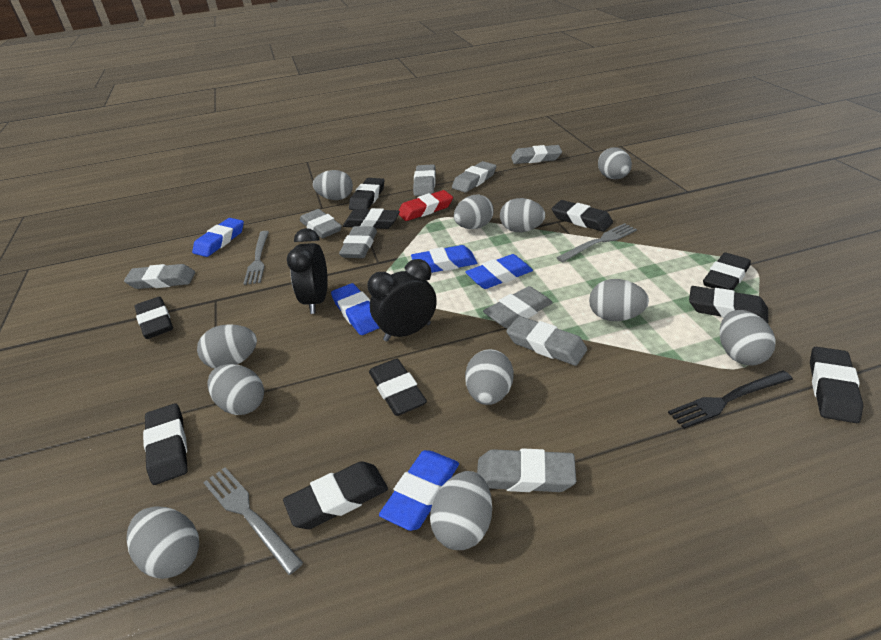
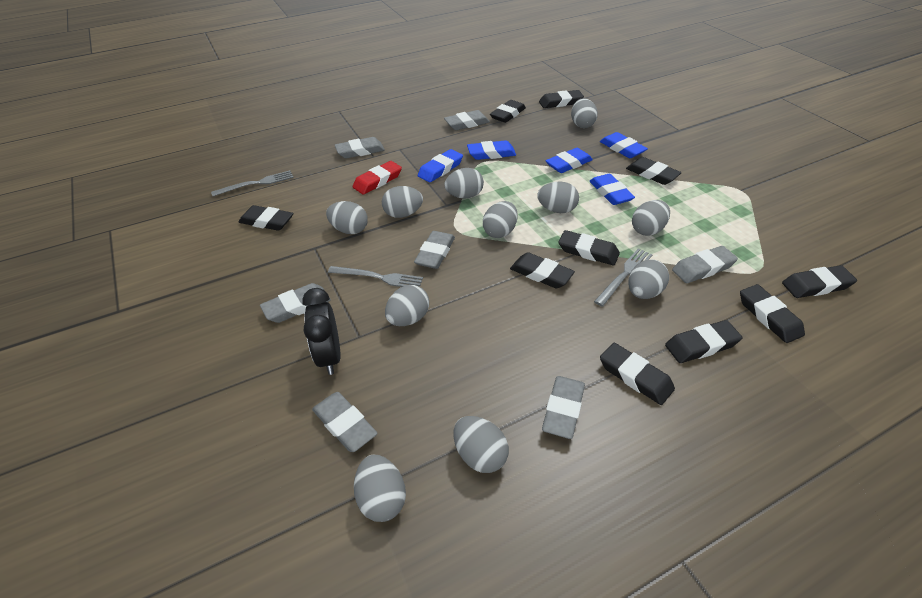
black clock: [287,228,328,314] [367,259,437,342] = 2 -> [302,288,341,375] = 1
black fork: [668,370,793,429] = 1 -> none = 0
grey eraser: [124,264,195,289] [300,209,342,238] [339,226,377,258] [413,164,436,196] [452,161,496,193] [477,449,576,492] [483,286,553,328] [506,316,587,366] [511,145,562,164] = 9 -> [260,283,331,323] [312,392,378,452] [335,137,385,158] [414,231,455,269] [444,110,490,130] [542,376,585,439] [672,246,738,283] = 7

